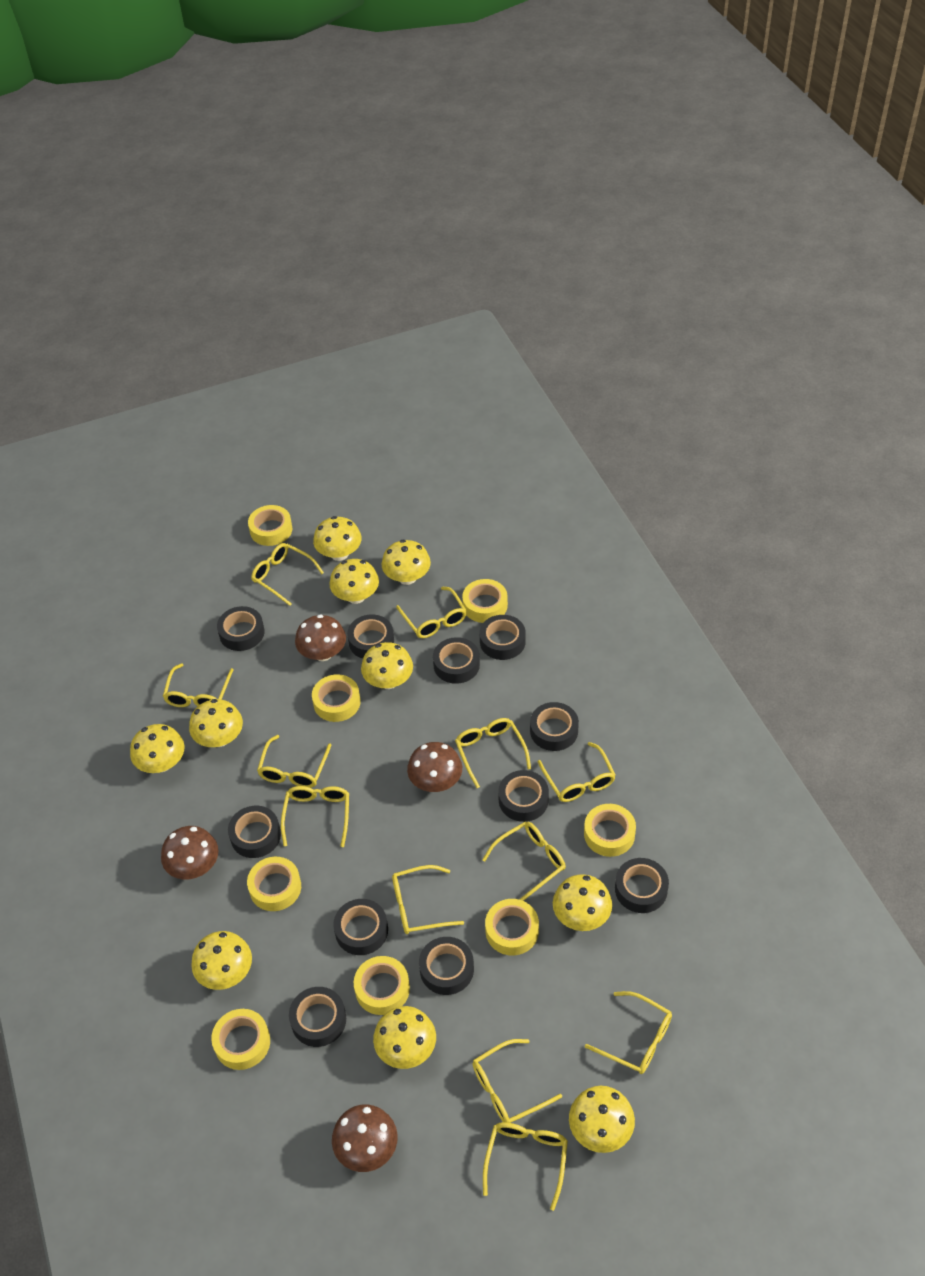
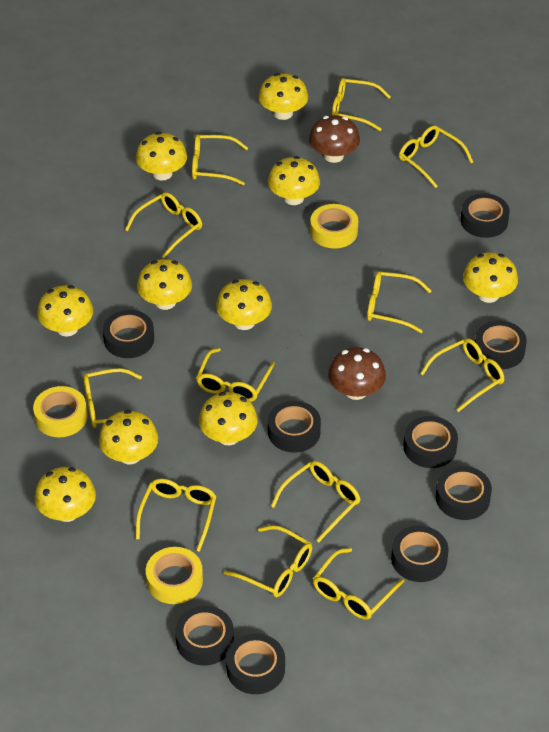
black tape: [217,606,265,651] [228,806,281,858] [289,987,346,1047] [333,899,388,955] [347,614,394,659] [419,937,474,995] [433,637,480,684] [480,615,526,660] [498,770,549,822] [530,702,579,751] [615,858,669,913] = 11 -> [103,310,154,358] [175,606,234,666] [226,634,285,694] [268,401,321,452] [391,526,449,582] [404,416,458,468] [436,466,492,520] [461,193,510,238] [475,320,527,369] = 9
brown mushroom: [161,826,218,879] [295,614,346,661] [332,1105,398,1172] [407,742,462,792] = 4 -> [309,115,360,163] [328,347,386,400] = 2
yellow tape: [211,1009,270,1070] [247,857,301,911] [248,505,292,546] [312,674,361,722] [354,956,410,1015] [462,579,508,623] [485,899,539,956] [584,804,636,857] = 8 -> [33,386,87,437] [146,547,203,604] [310,204,358,249] = 3

